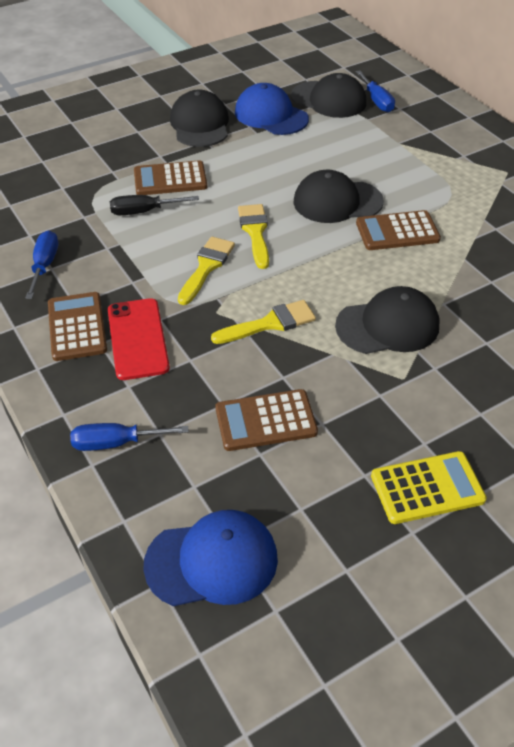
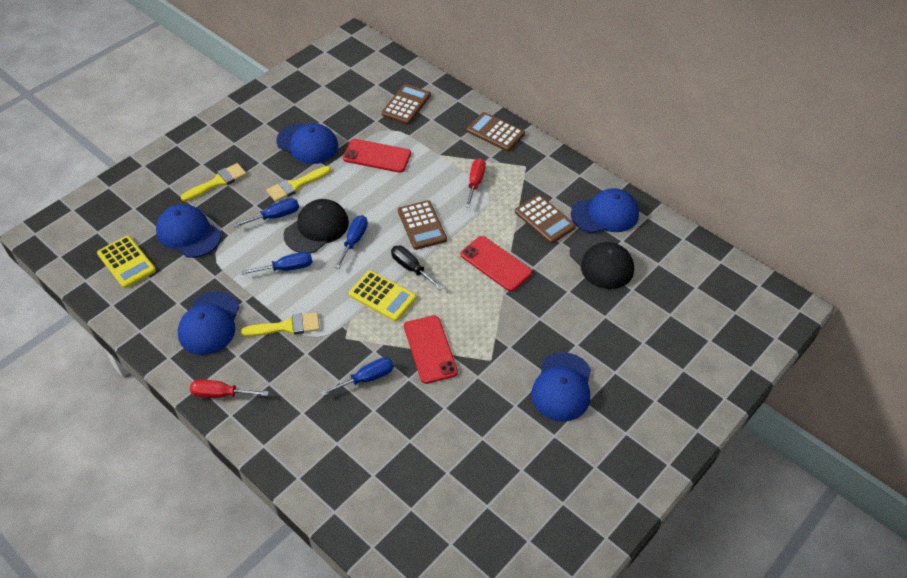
black cap: [170,90,229,147] [291,73,366,118] [293,169,384,223] [335,286,439,354] = 4 -> [284,199,349,253] [570,234,634,289] = 2
blue cap: [143,510,278,606] [235,83,309,135] = 2 -> [156,204,221,258] [178,292,240,355] [276,123,338,164] [531,352,591,422] [571,188,639,233] = 5
blue screwdriver: [25,231,58,299] [70,423,189,451] [356,71,395,112] = 3 -> [233,198,299,227] [241,252,313,275] [321,357,394,396] [335,215,368,269] = 4
red phone: [108,298,170,380] = 1 -> [343,139,411,173] [404,315,458,384] [461,236,532,291] = 3
red screwdriver: none = 0 -> [190,379,269,398] [465,158,486,208] = 2
yellow calculator: [371,451,487,524] = 1 -> [97,235,156,288] [349,270,416,321] = 2

